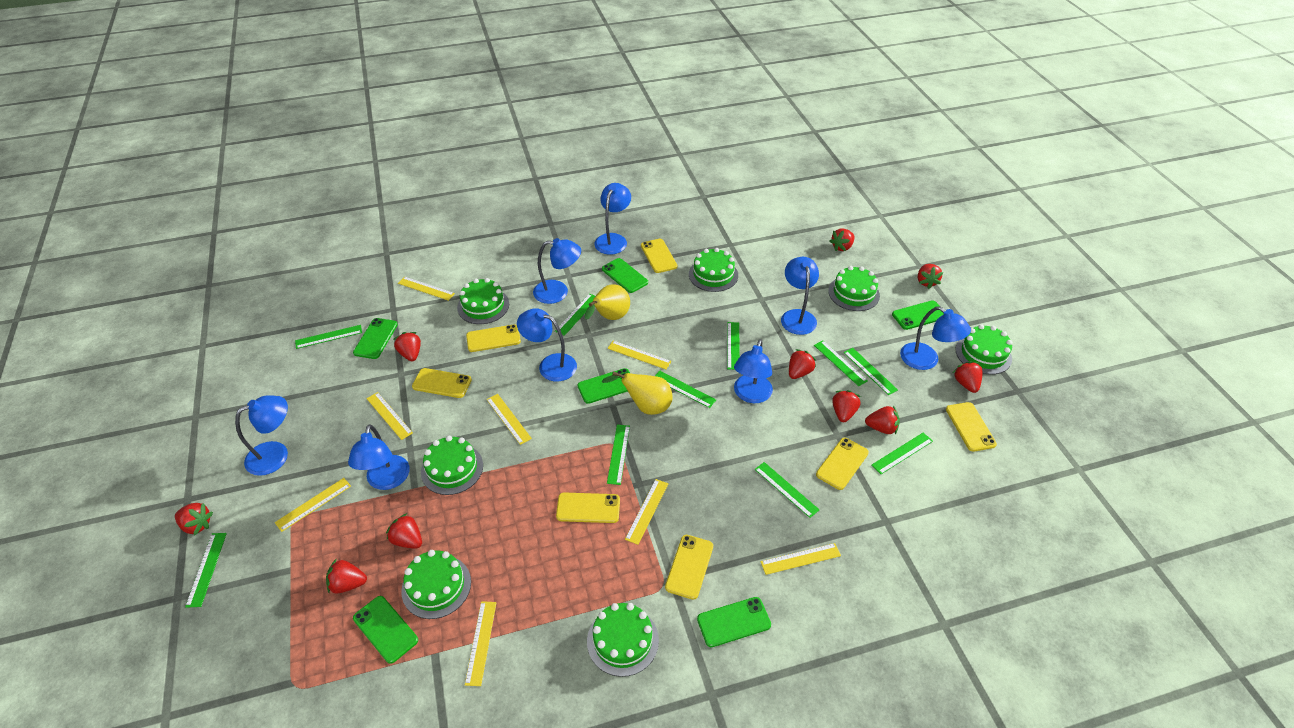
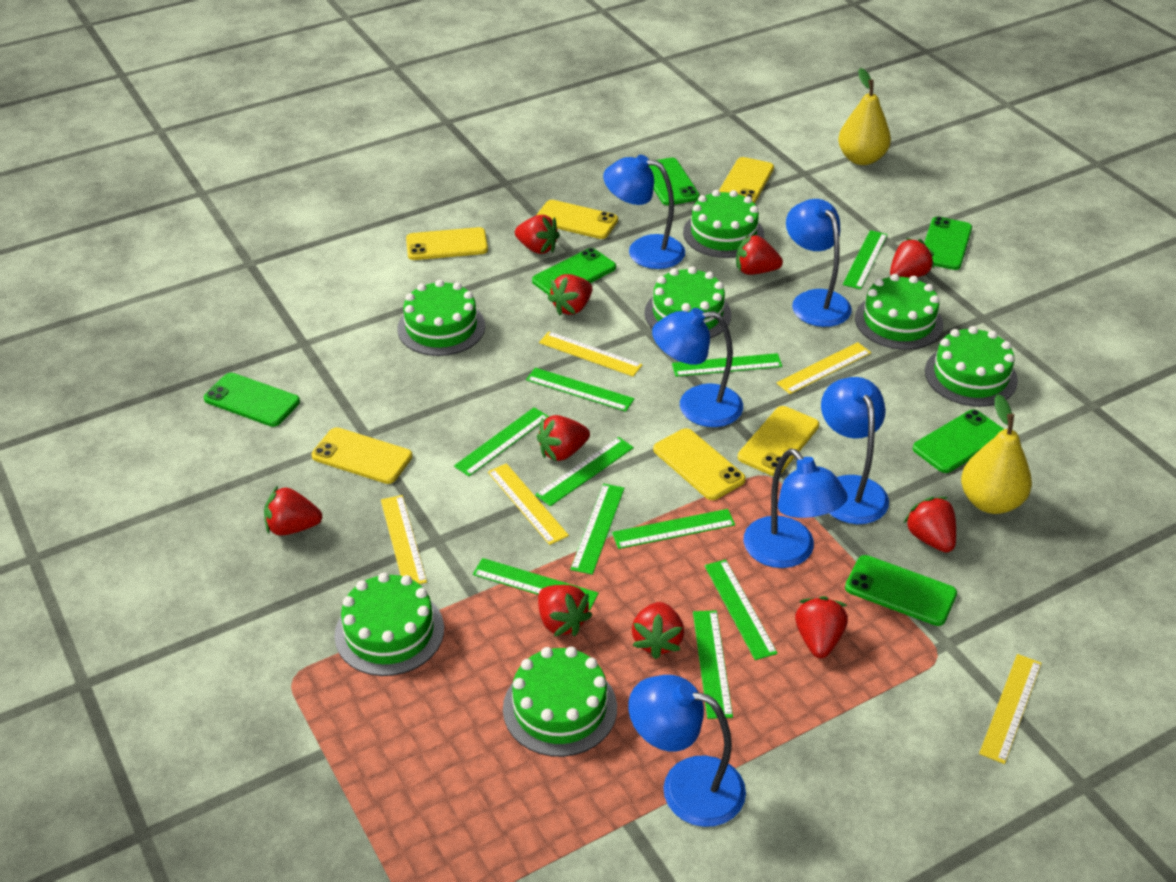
blue lamp: [235,395,288,476] [348,424,410,490] [517,308,577,381] [533,238,581,304] [594,183,631,255] [734,339,773,403] [781,257,819,335] [900,307,971,370] = 8 -> [603,155,685,269] [628,675,746,827] [652,308,743,427] [744,449,848,568] [786,199,852,327] [821,377,889,524] = 6
yellow phone: [412,368,472,398] [466,324,521,352] [556,493,620,523] [641,239,677,273] [665,535,713,600] [816,438,869,490] [946,402,997,452] = 7 -> [311,427,413,484] [406,227,488,260] [537,200,618,239] [653,428,746,500] [719,157,774,203] [738,406,819,476] = 6
yellow ruler: [275,478,351,532] [366,392,413,440] [398,276,455,301] [465,601,497,686] [486,394,532,445] [607,341,671,370] [625,479,668,545] [761,543,841,575] = 8 -> [381,495,427,584] [488,463,569,545] [539,332,642,377] [777,342,871,394] [979,654,1042,764] = 5

